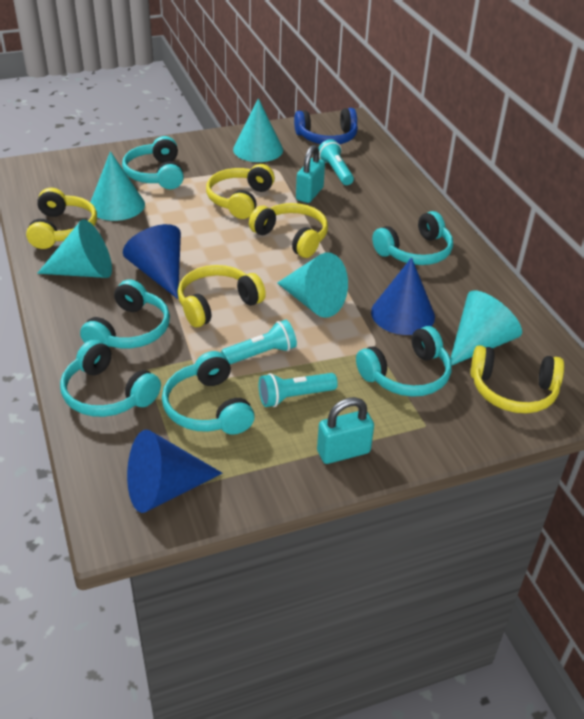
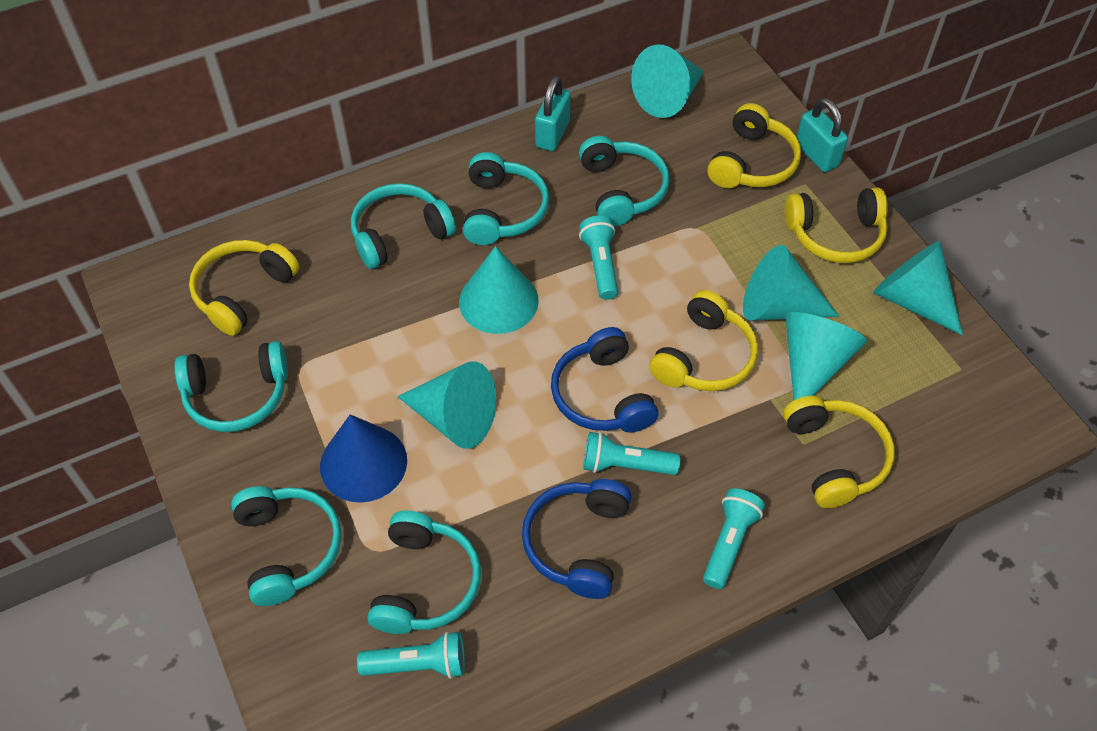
blue cone: [123,224,181,299] [127,430,223,513] [371,257,435,335] = 3 -> [320,414,407,503] = 1
blue headphones: [294,108,358,144] = 1 -> [522,479,631,599] [551,327,658,433] = 2
turquoise cone: [37,219,112,278] [90,151,145,221] [233,98,283,162] [277,253,348,318] [450,291,522,365] = 5 -> [398,361,496,449] [459,246,539,334] [631,44,704,118] [743,245,839,321] [785,312,867,400] [873,241,963,335] = 6
turquoise flashlight: [221,320,297,364] [259,373,338,407] [319,139,354,185] = 3 -> [357,631,465,679] [579,216,618,300] [583,432,680,475] [703,488,765,589] = 4

